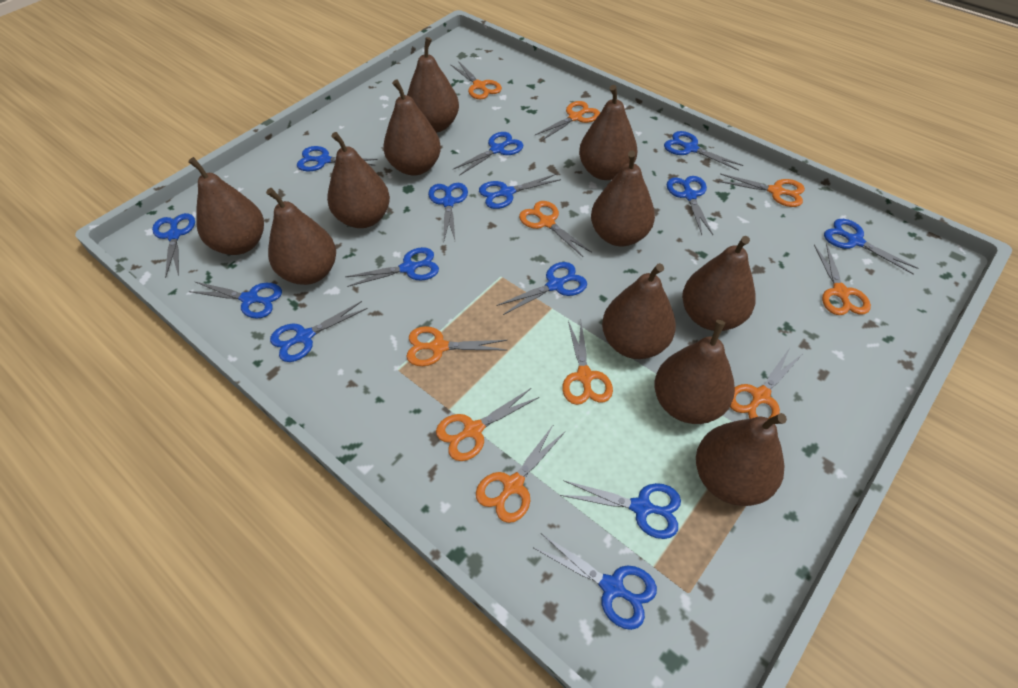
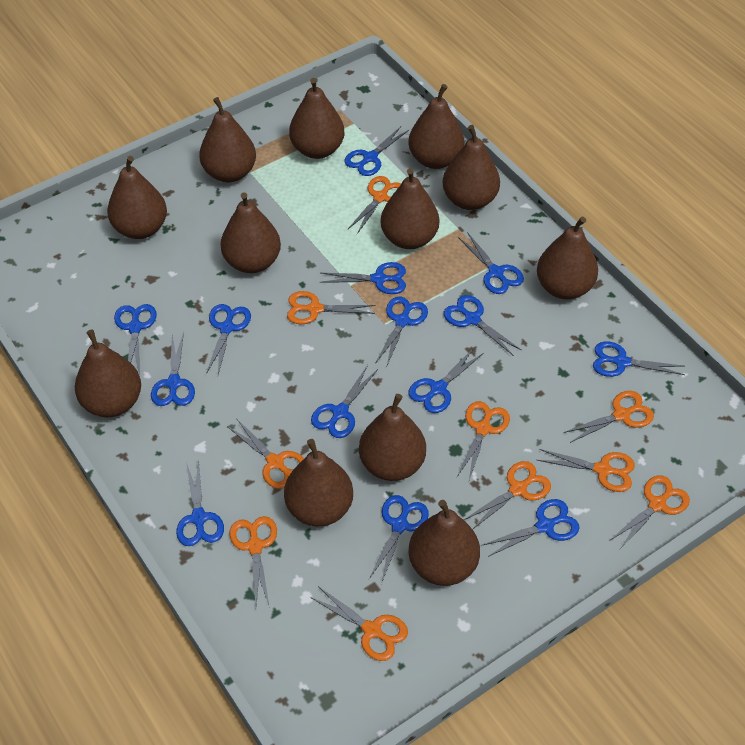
brown pear: [188,157,264,255] [266,188,336,285] [327,132,390,228] [383,79,441,176] [407,37,459,133] [579,85,638,180] [591,151,655,246] [602,263,676,359] [655,320,735,424] [682,236,755,331] [696,413,787,506] = 11 -> [75,329,141,417] [107,156,167,239] [199,97,256,182] [221,192,281,273] [284,439,353,526] [289,78,345,159] [359,394,426,481] [380,168,439,249] [408,500,480,586] [409,84,464,169] [443,125,500,210] [537,217,598,299] = 12

